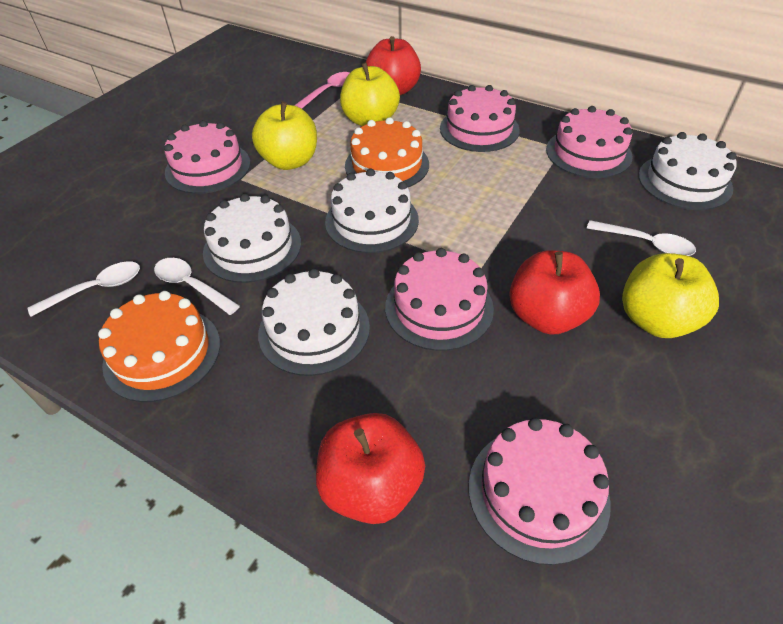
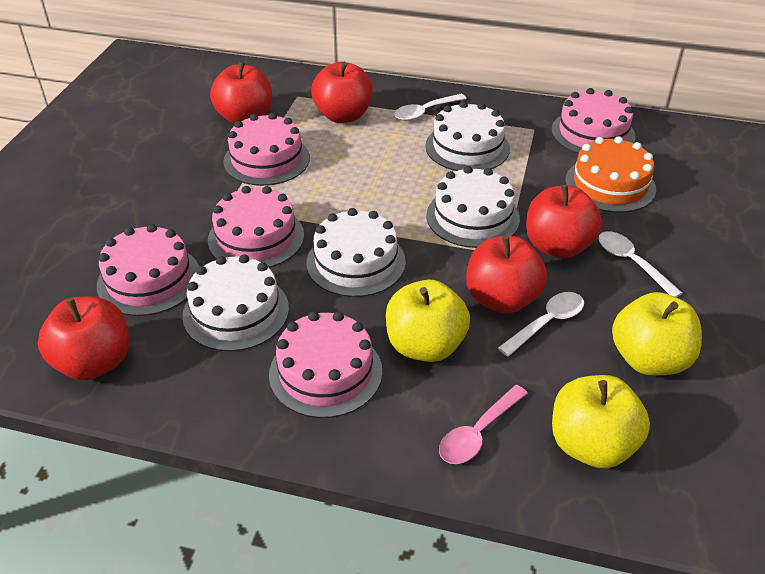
orange cake: [98,291,220,402] [345,117,429,187] = 2 -> [565,136,656,213] = 1
red apple: [316,413,425,524] [366,36,421,95] [509,250,600,335] = 3 -> [38,296,129,380] [210,62,272,124] [311,62,373,123] [466,236,547,314] [526,185,602,258] = 5

